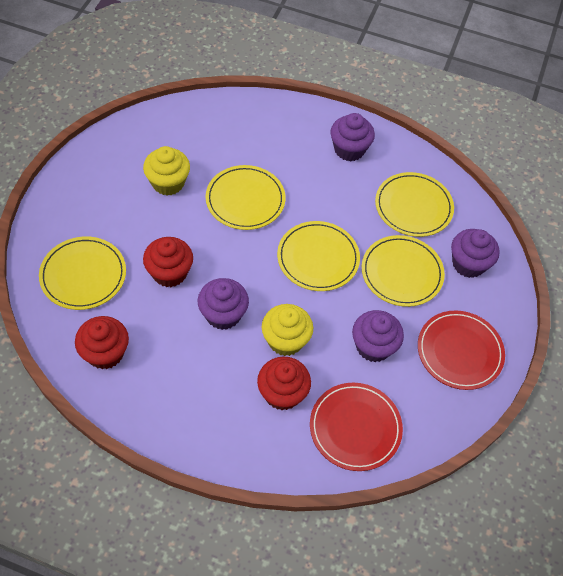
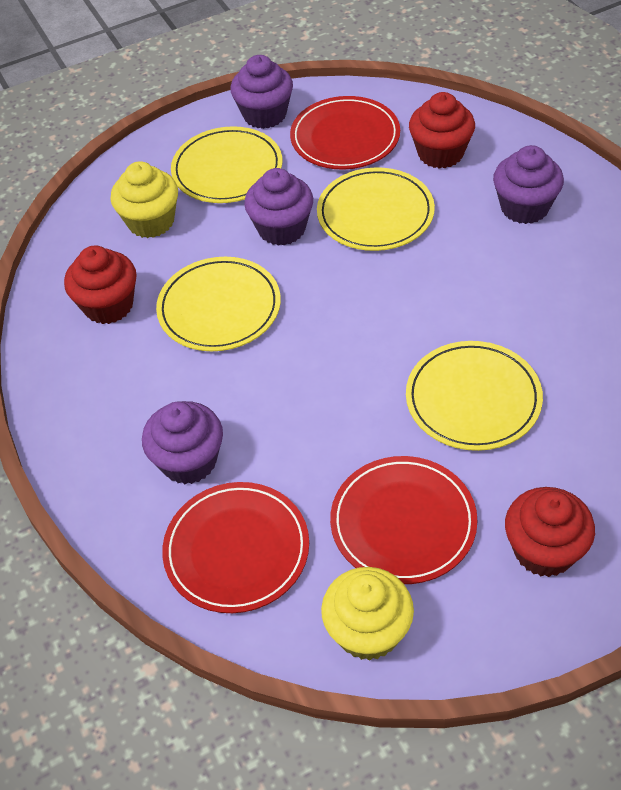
red plate: [310,383,403,471] [418,310,505,390] = 2 -> [162,482,309,613] [290,96,400,170] [330,456,478,584] = 3
yellow plate: [39,237,126,310] [206,165,286,230] [277,221,360,291] [362,235,445,307] [375,172,454,237] = 5 -> [156,257,281,351] [171,126,282,203] [317,167,435,251] [406,341,543,451] = 4

